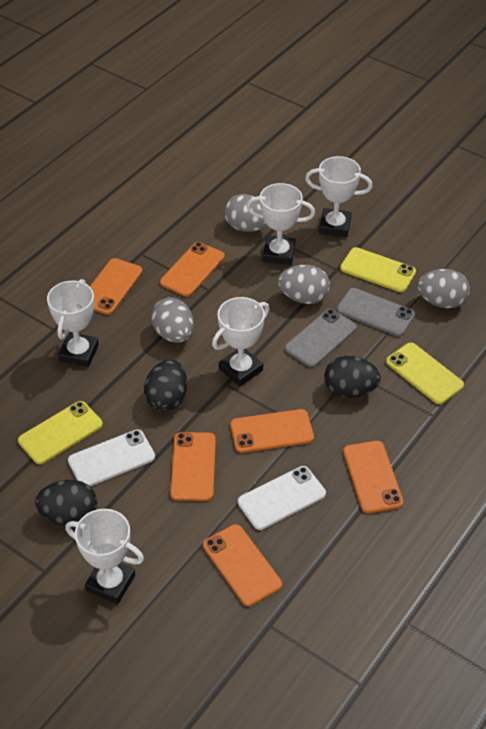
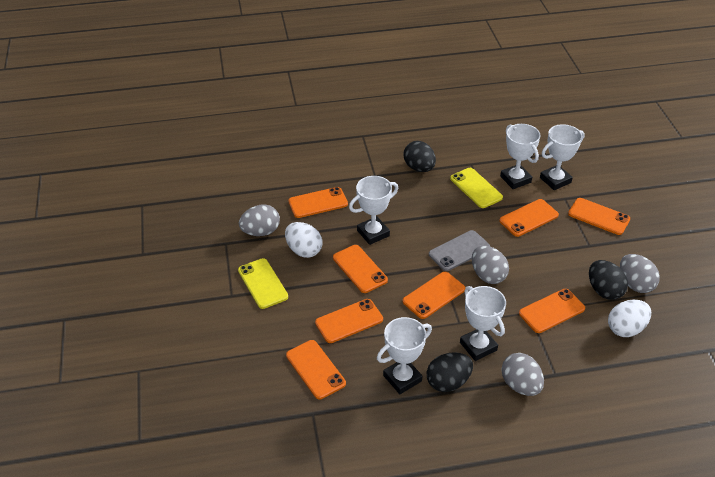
grey phone: [285,309,357,367] [337,288,415,336] = 2 -> [429,230,490,271] = 1
orange phone: [90,258,143,315] [160,242,225,297] [170,432,216,501] [203,524,282,606] [230,409,314,453] [343,441,404,513] = 6 -> [286,340,346,399] [288,187,348,218] [315,299,383,343] [333,245,388,293] [402,272,465,319] [499,199,559,237] [519,289,585,333] [568,198,630,235] = 8
white egg: none = 0 -> [285,222,322,258] [608,300,651,337] = 2
white phone: [68,430,155,486] [238,466,326,530] = 2 -> none = 0
yellow phone: [18,401,103,464] [340,247,416,292] [386,343,464,404] = 3 -> [238,258,288,309] [450,168,503,208] = 2

